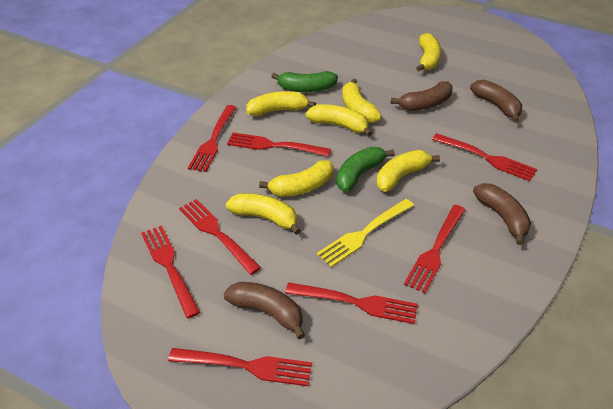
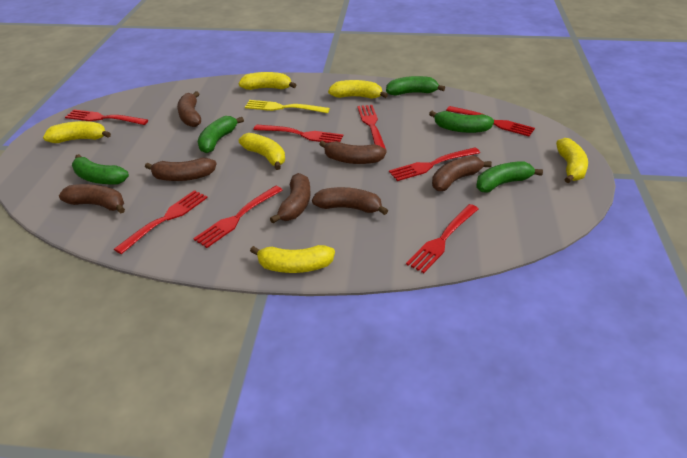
brown banana: [224,282,305,340] [391,81,453,111] [470,80,522,123] [473,183,531,245] = 4 -> [59,184,125,213] [145,158,217,181] [177,91,201,127] [270,173,311,223] [312,187,388,215] [319,140,387,164] [432,156,492,191] = 7
green banana: [271,71,338,92] [336,147,395,192] = 2 -> [72,154,129,185] [198,116,244,153] [386,76,445,96] [429,111,494,133] [476,161,543,193] = 5
yellow banana: [226,193,301,235] [246,91,316,116] [259,160,334,197] [306,104,372,137] [342,79,381,123] [376,150,440,192] [416,33,441,71] = 7 -> [43,121,111,143] [239,72,296,90] [239,133,285,170] [250,245,335,273] [328,80,388,99] [556,138,588,183] = 6

